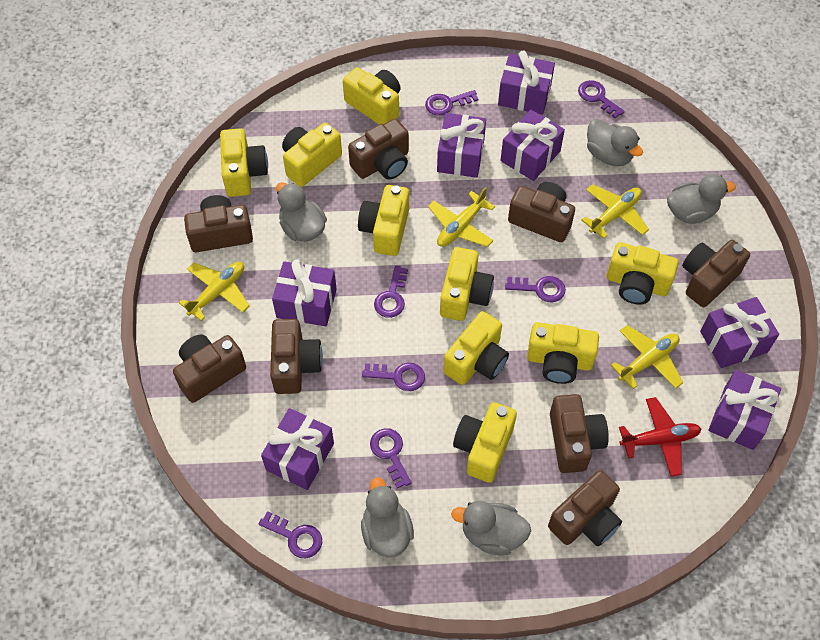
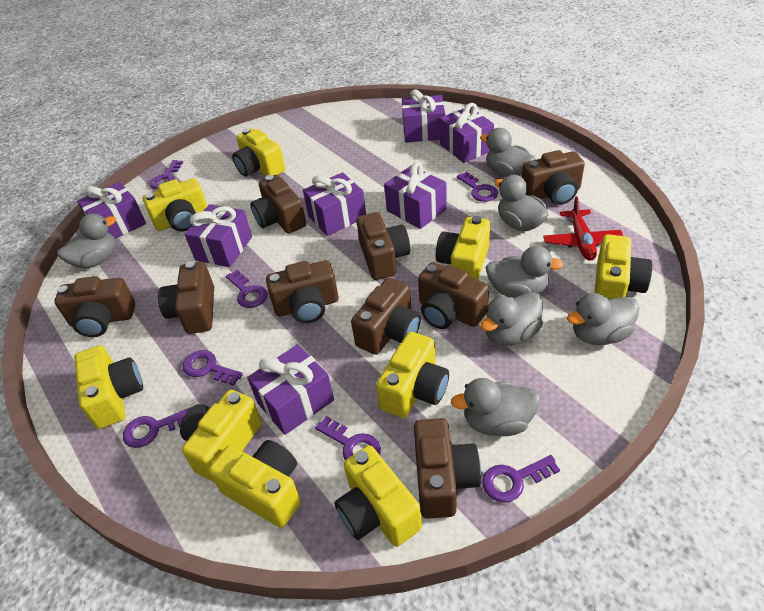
brown camera: [173,334,246,403] [184,195,253,252] [270,319,323,394] [348,119,409,180] [508,182,575,242] [548,470,622,546] [550,394,609,473] [682,240,750,307] = 8 -> [54,276,135,337] [158,261,214,334] [250,175,306,234] [266,260,339,323] [351,278,421,355] [356,212,410,280] [414,418,481,519] [418,262,489,329] [522,150,585,205] = 9
grey duck: [276,182,327,242] [361,477,414,557] [451,501,531,556] [587,119,643,166] [667,174,735,224] = 5 -> [57,213,116,268] [451,378,540,436] [480,128,535,177] [480,292,543,346] [485,246,564,298] [494,175,549,231] [567,293,639,345] = 7
yellow plane: [179,262,250,321] [428,187,495,247] [582,184,649,239] [611,325,683,389] = 4 -> none = 0

